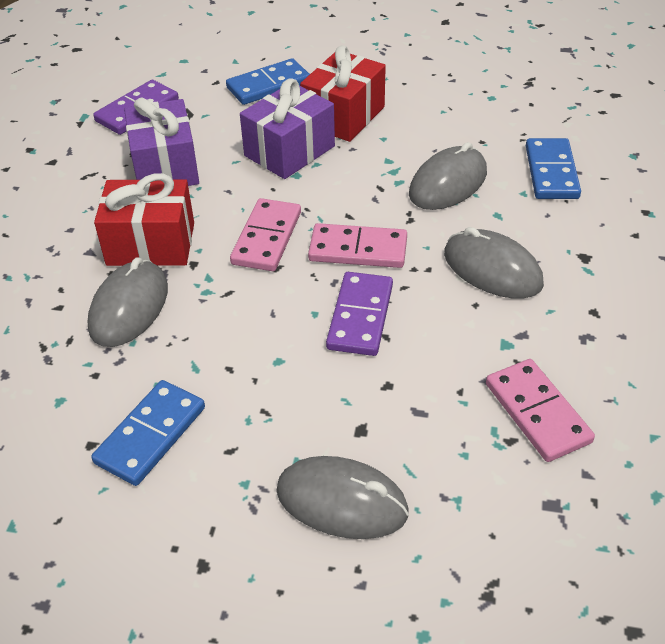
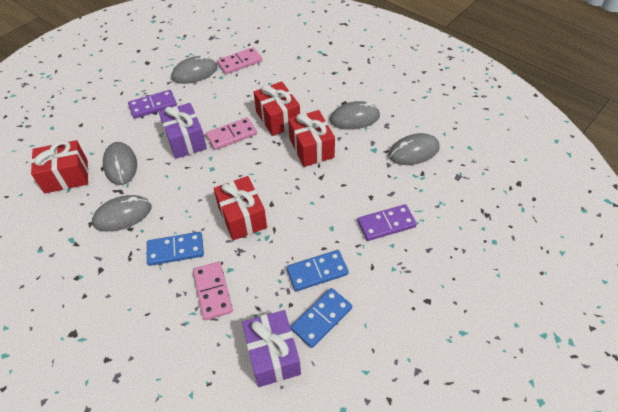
grey mouse: [88,257,168,347] [276,456,409,539] [409,142,487,210] [444,227,544,299] = 4 -> [92,195,152,232] [103,142,137,185] [171,55,217,84] [330,101,380,130] [388,133,440,165] = 5
red gift: [94,173,194,266] [300,45,386,142] = 2 -> [31,140,88,194] [214,176,267,241] [254,81,300,136] [288,110,335,167] = 4

